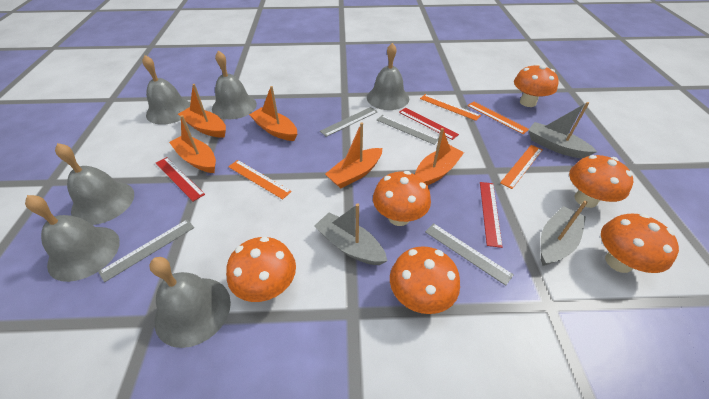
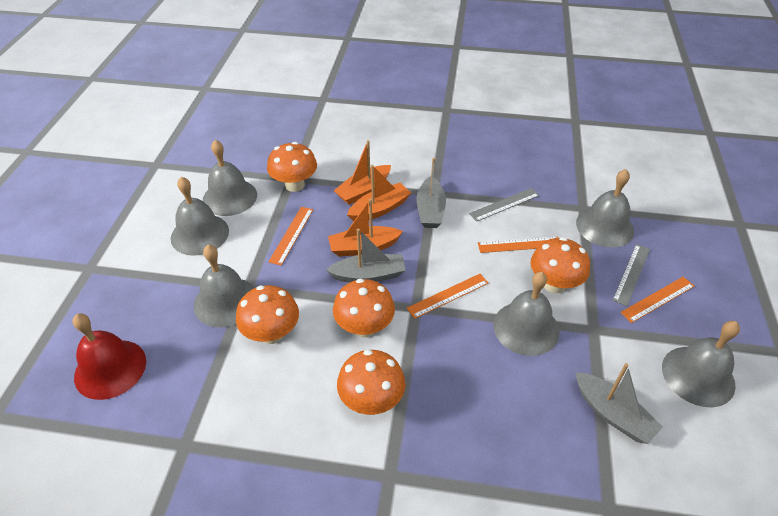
grey ruler: [98,219,194,282] [320,107,378,137] [377,115,439,145] [425,223,514,286] = 4 -> [469,188,540,222] [612,244,650,306] = 2
orange boat: [169,115,216,173] [178,84,226,138] [249,86,297,141] [325,122,382,188] [415,128,464,186] = 5 -> [328,199,403,257] [333,140,391,205] [347,165,411,222] = 3
orange mushroom: [226,237,296,302] [373,171,431,226] [390,246,460,314] [514,64,559,107] [569,155,633,208] [601,213,679,273] = 6 -> [236,285,299,344] [267,142,317,192] [333,279,395,337] [337,350,405,415] [530,237,590,293] = 5
red bell: none = 0 -> [73,314,146,400] = 1
red ruler: [156,157,205,202] [399,108,459,140] [480,182,503,248] = 3 -> none = 0

